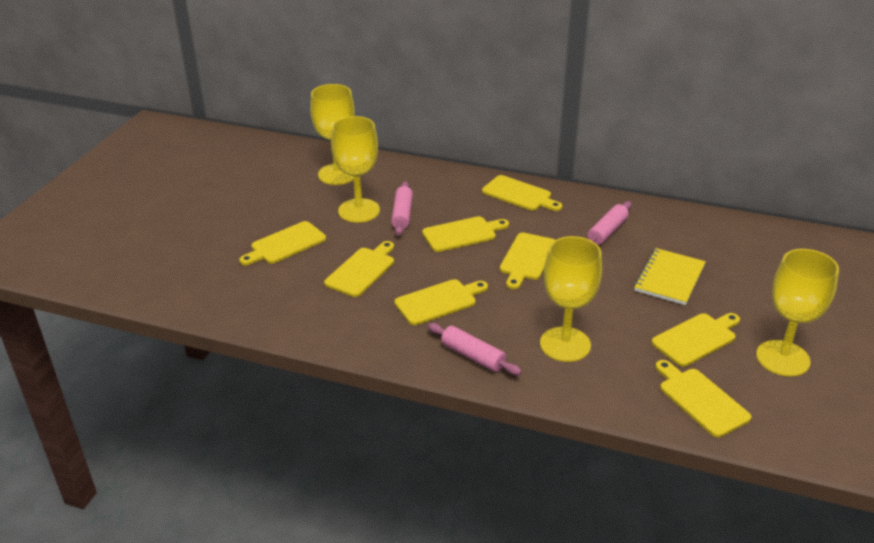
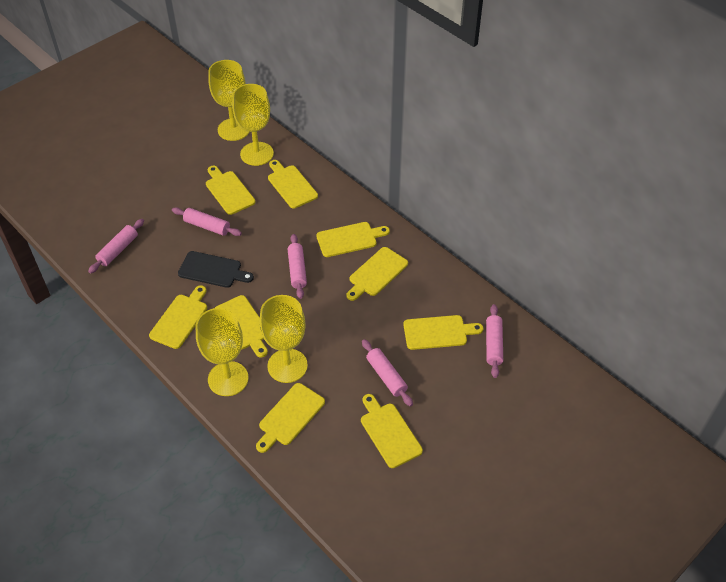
black cutting board: none = 0 -> [178,251,254,288] = 1
pink rolling pin: [391,181,413,236] [428,323,522,375] [588,201,632,245] = 3 -> [88,219,144,274] [172,207,242,236] [288,234,307,299] [362,339,413,407] [486,304,503,378] = 5
yellow cutting board: [239,221,326,265] [324,241,394,297] [394,279,488,325] [422,216,509,252] [482,175,562,211] [500,233,555,289] [651,313,740,367] [655,360,752,437] = 8 -> [149,285,207,349] [206,166,255,215] [215,295,268,358] [256,383,325,453] [268,160,318,209] [316,222,390,257] [346,247,408,301] [361,394,423,468] [404,315,483,350] = 9
yellow notebook: [634,248,706,305] = 1 -> none = 0

